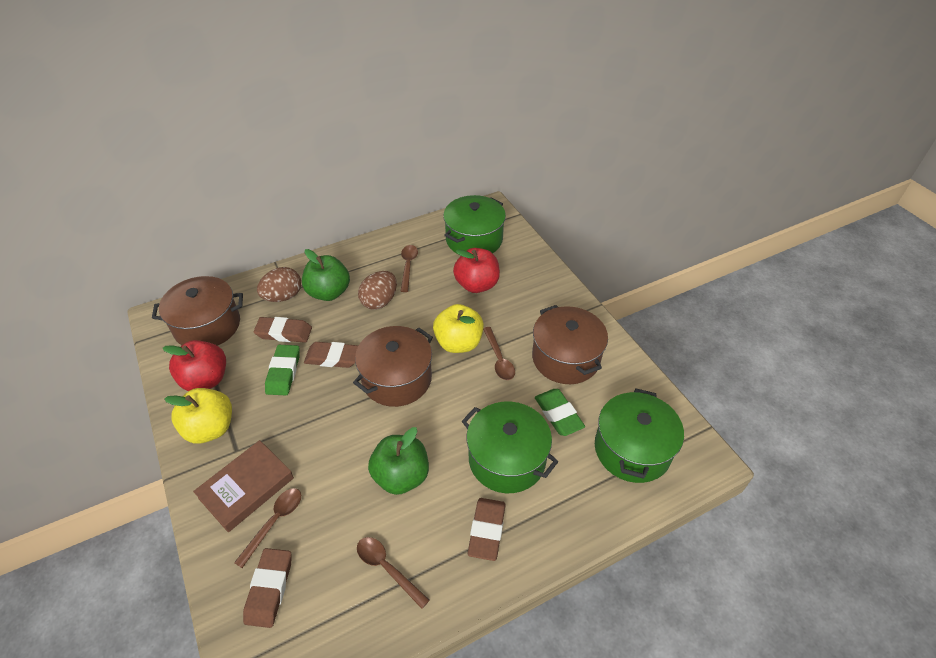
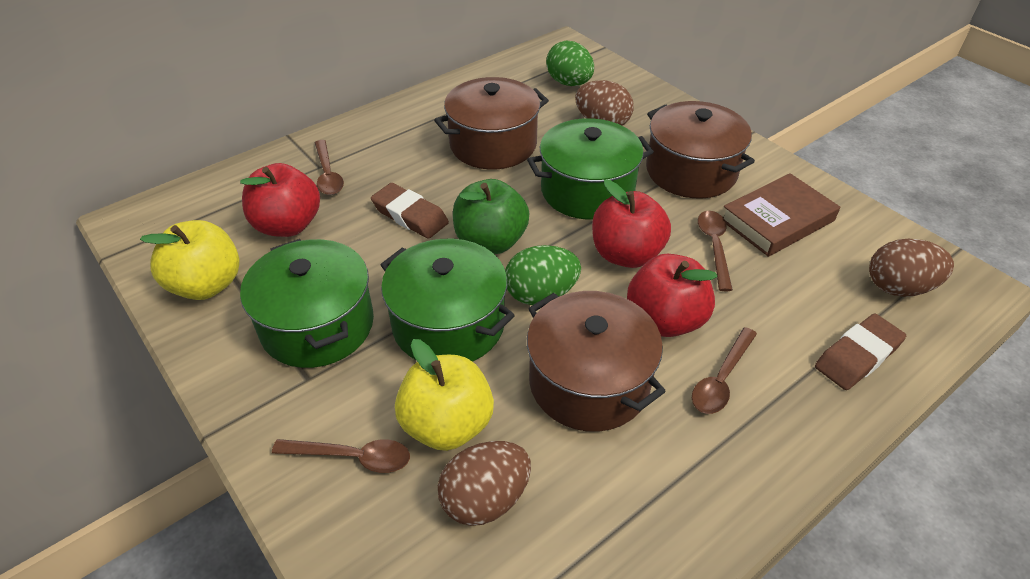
brown egg: [257,267,301,302] [358,271,397,310] = 2 -> [438,441,531,526] [575,80,634,125] [869,239,954,297] = 3
brown eraser: [243,548,291,628] [254,317,312,343] [304,342,358,368] [468,498,506,561] = 4 -> [371,183,449,239] [815,314,906,390] = 2
green apple: [302,249,350,301] [368,427,429,495] = 2 -> [453,179,529,254] = 1
green egg: none = 0 -> [505,245,581,305] [546,41,594,86] = 2
green eraser: [265,345,300,395] [535,389,585,436] = 2 -> none = 0
red apple: [163,340,226,391] [453,248,500,293] = 2 -> [240,163,320,237] [592,180,671,268] [627,254,717,337] = 3

